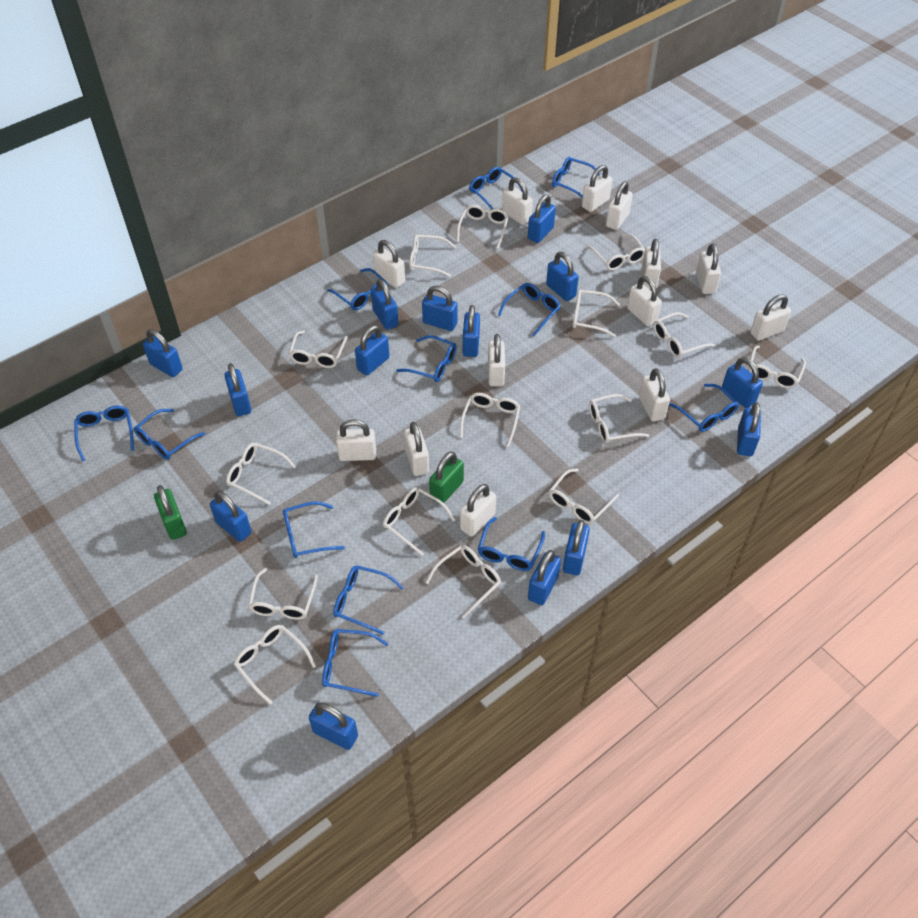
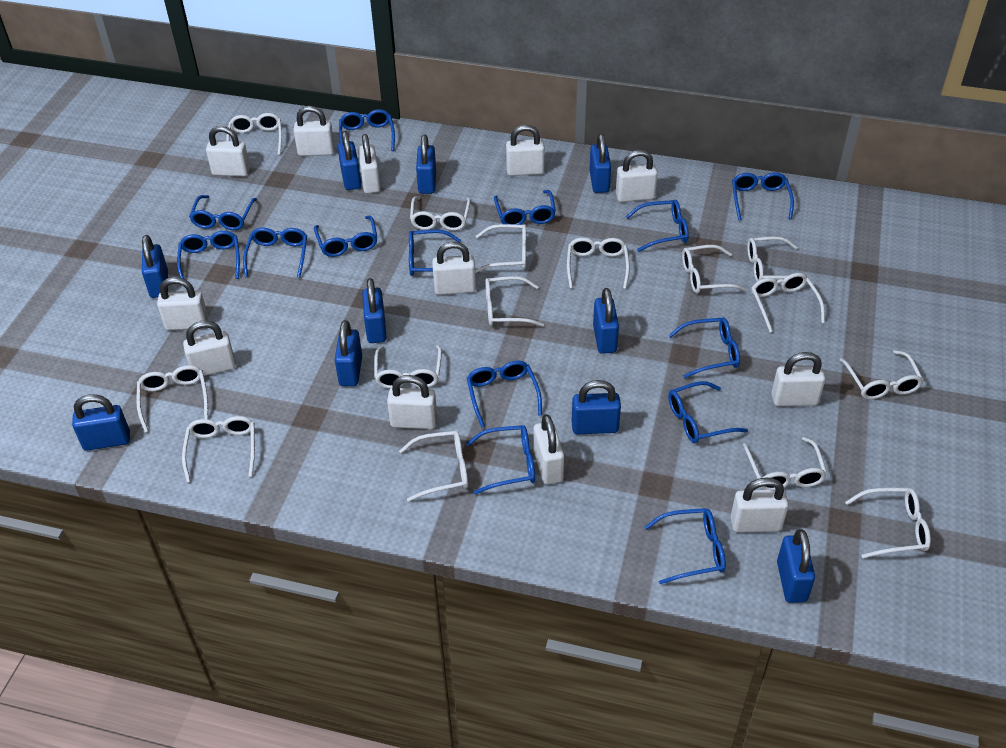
blue glasses: [74,406,134,462] [134,409,205,460] [283,501,345,558] [322,629,389,697] [327,268,388,310] [333,565,404,635] [396,335,457,382] [469,167,522,210] [478,517,545,571] [498,283,561,336] [552,157,601,199] [669,384,739,432] = 12 -> [177,231,240,279] [189,195,257,230] [243,227,307,278] [314,216,377,257] [339,109,395,151] [409,230,461,276] [466,425,535,494] [467,361,542,428] [494,190,556,225] [626,200,689,252] [644,508,726,584] [668,317,740,378] [668,381,748,443] [732,172,794,220] = 14
blue padlock: [143,329,183,377] [210,491,251,542] [224,363,251,416] [309,702,358,750] [355,325,390,376] [371,279,399,330] [422,286,458,331] [463,305,480,357] [528,194,556,243] [528,550,561,605] [546,252,579,301] [563,520,590,575] [722,357,763,408] [737,402,761,456] = 14 -> [72,394,130,451] [142,235,168,298] [335,320,362,386] [338,131,361,190] [362,278,387,343] [416,134,436,194] [572,380,621,434] [589,133,611,193] [593,288,619,354] [777,529,815,603] = 10
green padlock: [154,485,187,540] [429,452,464,503] = 2 -> none = 0
white padlock: [336,419,376,461] [373,240,405,288] [404,422,429,476] [460,484,496,537] [488,334,505,386] [502,177,533,225] [582,165,613,212] [606,181,633,230] [627,276,662,326] [639,368,670,422] [642,239,661,289] [696,243,721,294] [750,294,791,341] = 13 -> [157,277,208,330] [183,320,236,376] [206,126,250,176] [293,106,335,156] [358,134,380,194] [387,375,437,429] [432,242,476,295] [506,125,545,176] [533,414,564,484] [616,150,658,202] [731,478,789,532] [772,352,825,406] = 12

